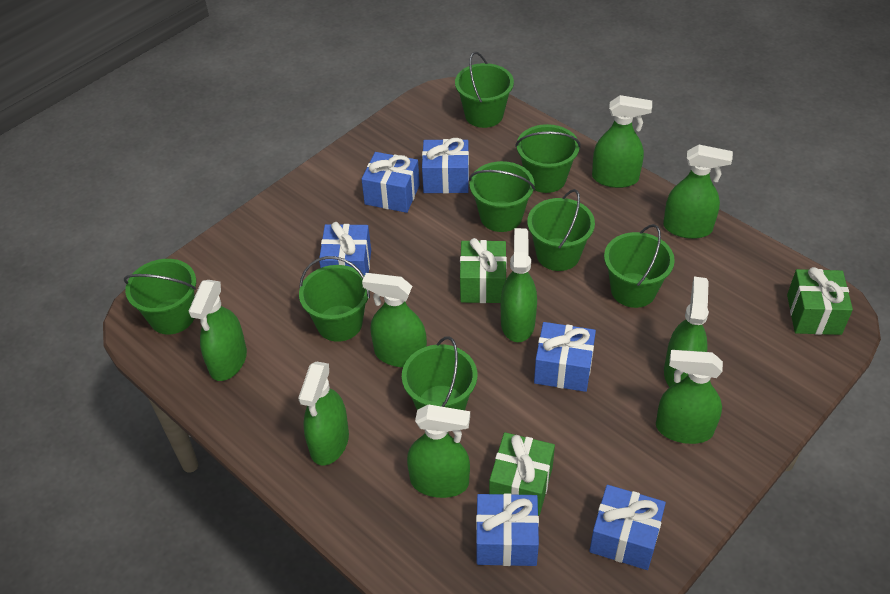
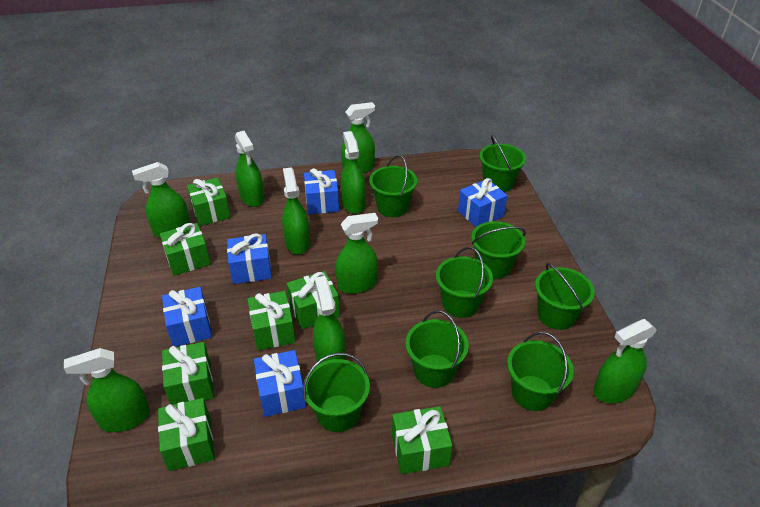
blue gift: [319,222,371,276] [362,152,420,213] [422,138,469,193] [476,493,539,566] [534,322,596,392] [589,485,666,570] = 6 -> [162,287,212,347] [227,233,272,284] [254,350,306,417] [304,168,339,214] [458,178,508,227] = 5
green gift: [460,238,507,303] [489,432,555,515] [787,267,853,335] = 3 -> [158,398,215,471] [160,223,211,276] [162,342,214,405] [187,178,231,226] [248,291,296,351] [287,271,340,329] [392,406,453,474] = 7

